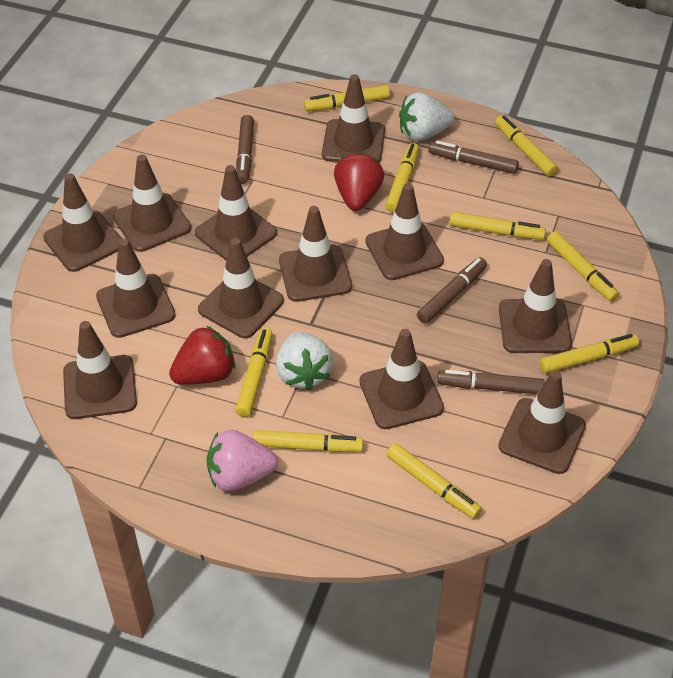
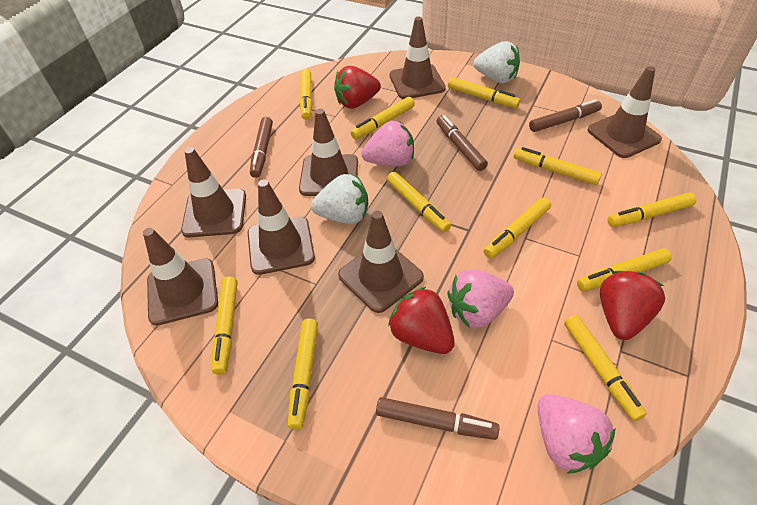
brown traffic cone: [43,173,122,272] [63,321,137,419] [96,239,176,338] [113,155,191,252] [195,165,277,261] [198,238,284,338] [279,206,352,302] [322,74,385,162] [360,329,444,429] [366,183,444,280] [498,371,586,474] [499,259,572,353] = 12 -> [143,228,218,325] [181,147,246,238] [248,180,315,275] [299,109,358,196] [338,211,424,313] [389,17,446,99] [588,66,662,158] = 7
pink strawberry: [207,430,278,491] = 1 -> [361,121,414,166] [447,269,514,328] [537,394,615,474] = 3
red strawberry: [169,326,235,385] [334,152,384,211] = 2 -> [334,66,381,109] [388,287,455,354] [600,271,665,340] = 3
yellow marker: [235,328,273,417] [253,430,364,452] [304,85,390,111] [385,143,419,212] [386,443,482,519] [449,212,546,240] [495,115,558,176] [540,334,639,373] [547,231,619,302] = 9 -> [212,277,238,375] [288,319,318,430] [300,69,312,120] [351,97,415,140] [387,172,451,232] [448,77,520,108] [484,198,551,259] [514,147,602,185] [564,315,647,421] [577,248,672,291] [607,192,697,227] = 11

